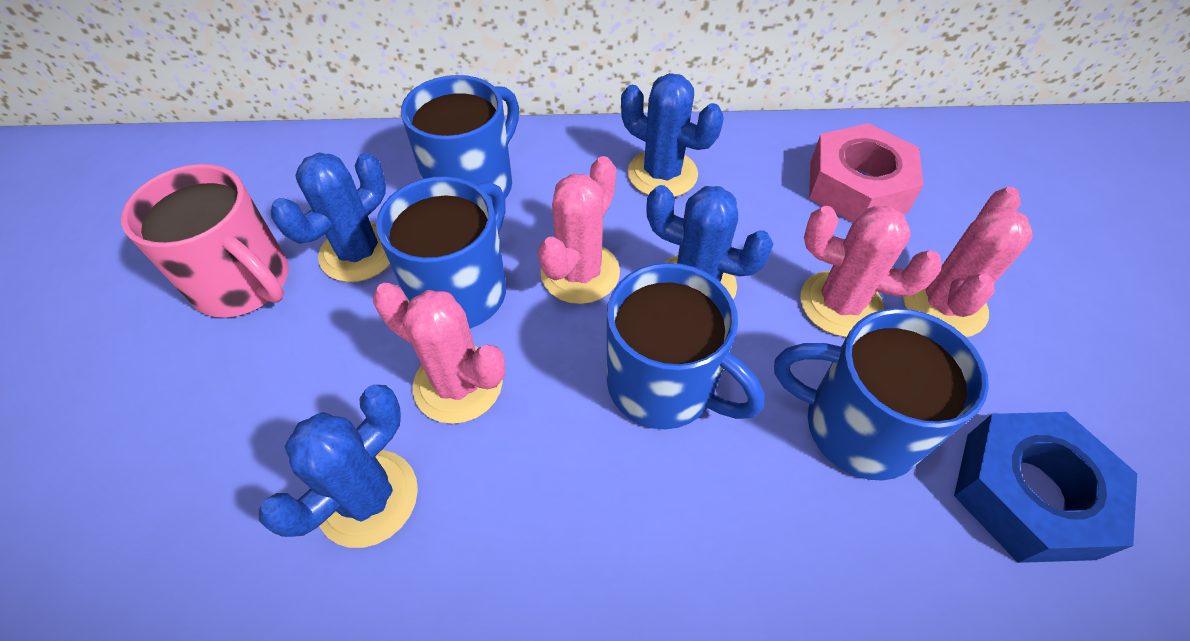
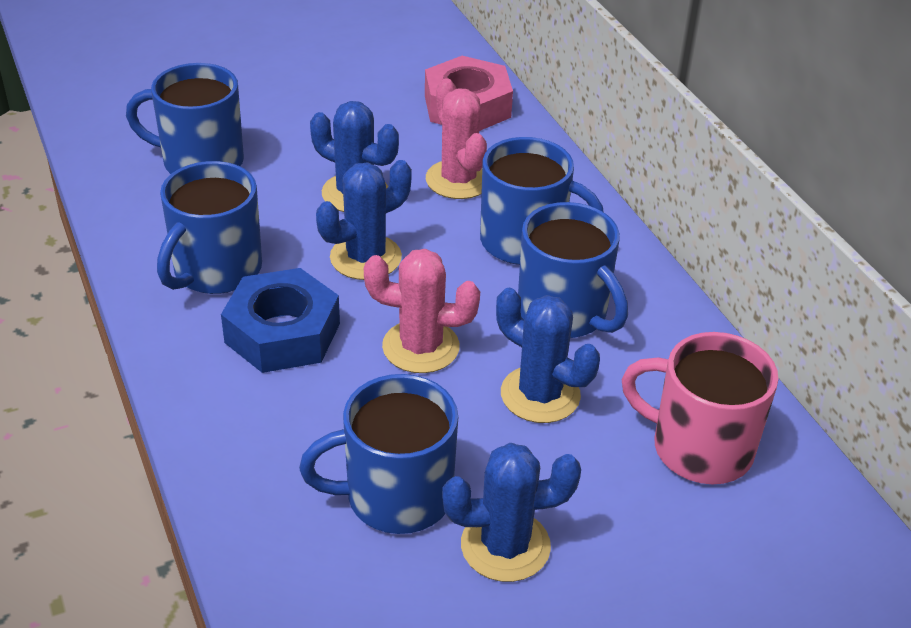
blue mug: [376,176,506,329] [401,75,519,201] [607,263,764,429] [774,308,989,481] = 4 -> [126,63,244,174] [157,161,262,294] [299,374,458,534] [480,137,604,265] [518,202,628,338] = 5
pink cactus: [373,283,505,424] [538,156,620,304] [800,206,942,337] [903,187,1033,337] = 4 -> [364,249,480,373] [426,78,487,199] = 2

